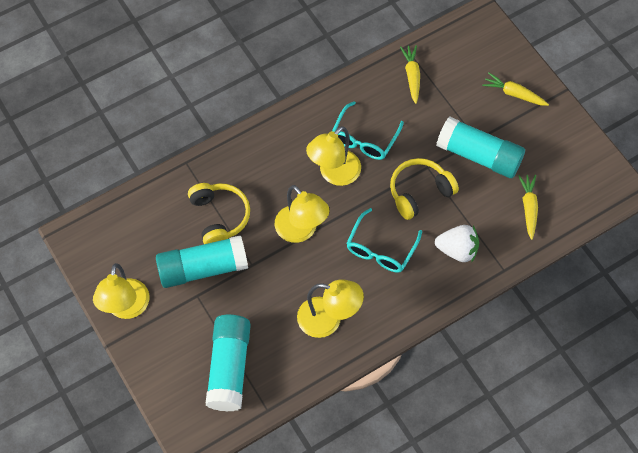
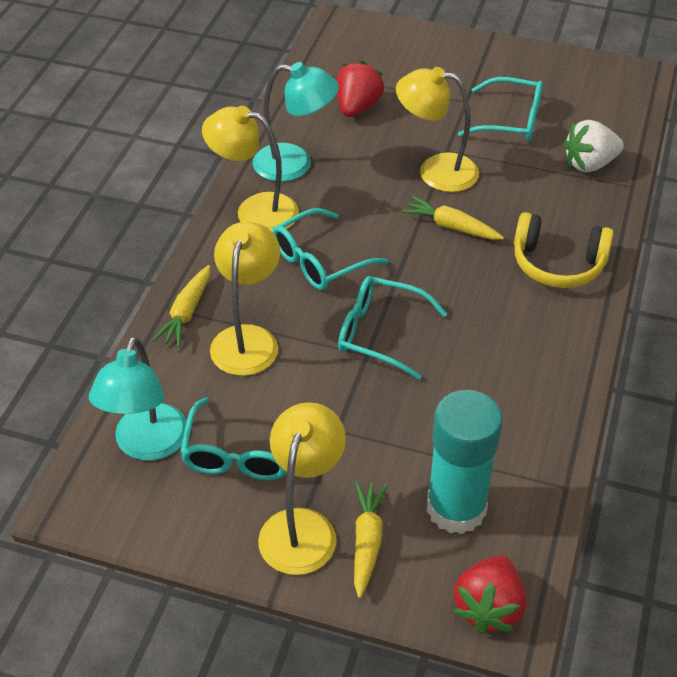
red strawberry: none = 0 -> [337,60,384,117] [453,555,526,634] = 2
turquoise glasses: [332,101,404,160] [346,208,422,273] = 2 -> [180,397,287,480] [273,208,388,290] [338,276,447,380] [458,77,543,142] = 4
turquoise glue stick: [156,235,248,288] [205,314,251,412] [436,116,525,178] = 3 -> [427,390,503,534] = 1
turquoise lamp: none = 0 -> [89,336,187,461] [253,62,339,182] = 2
yellow headphones: [188,183,250,244] [390,158,459,220] = 2 -> [514,212,614,288] = 1

